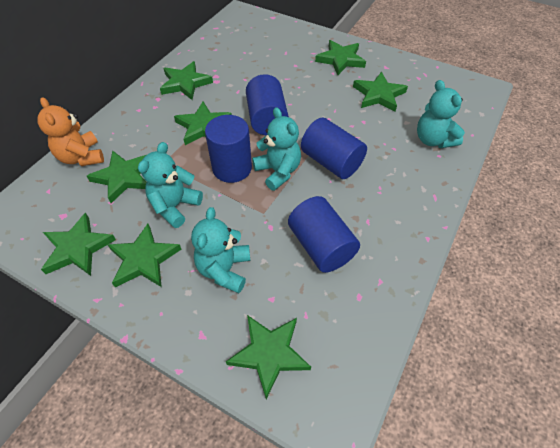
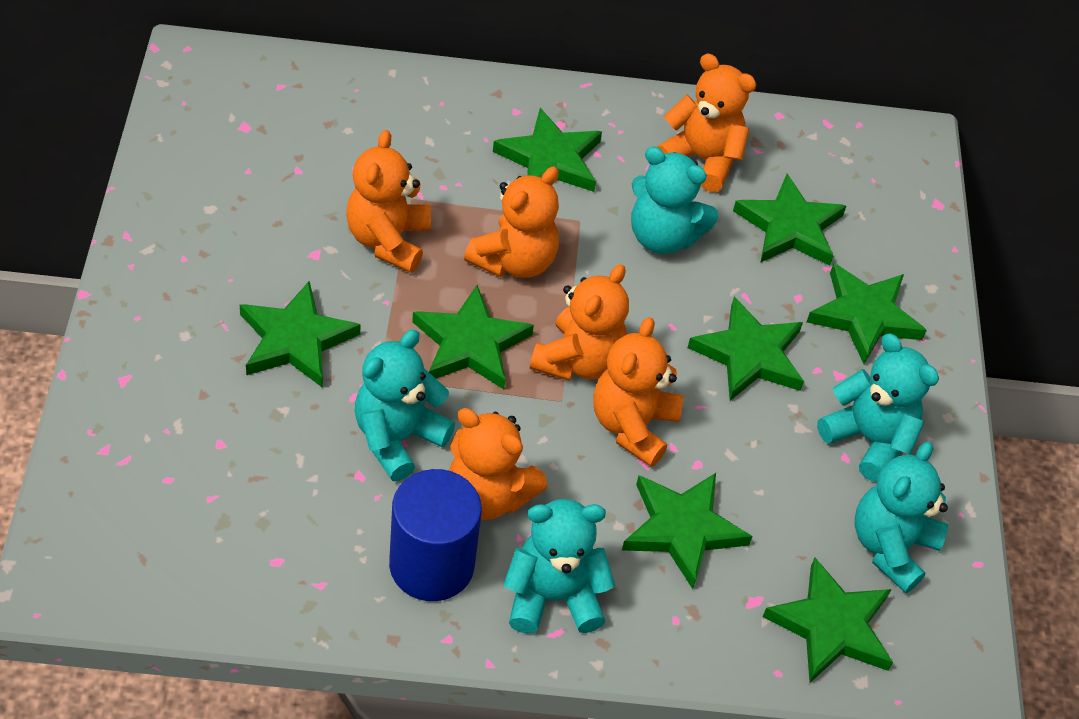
blue cylinder: [205,115,252,183] [246,74,289,135] [288,196,360,273] [301,117,367,179] = 4 -> [389,469,482,601] = 1
orange teddy bear: [37,97,104,166] = 1 -> [346,130,431,273] [449,408,547,520] [464,167,559,278] [530,264,629,381] [593,317,683,467] [657,54,757,192] = 6
turquoise teddy bear: [138,142,203,228] [191,207,250,293] [252,107,301,191] [417,80,465,148] = 4 -> [355,330,455,481] [503,499,615,634] [631,147,719,254] [817,333,939,482] [854,442,948,593] = 5

